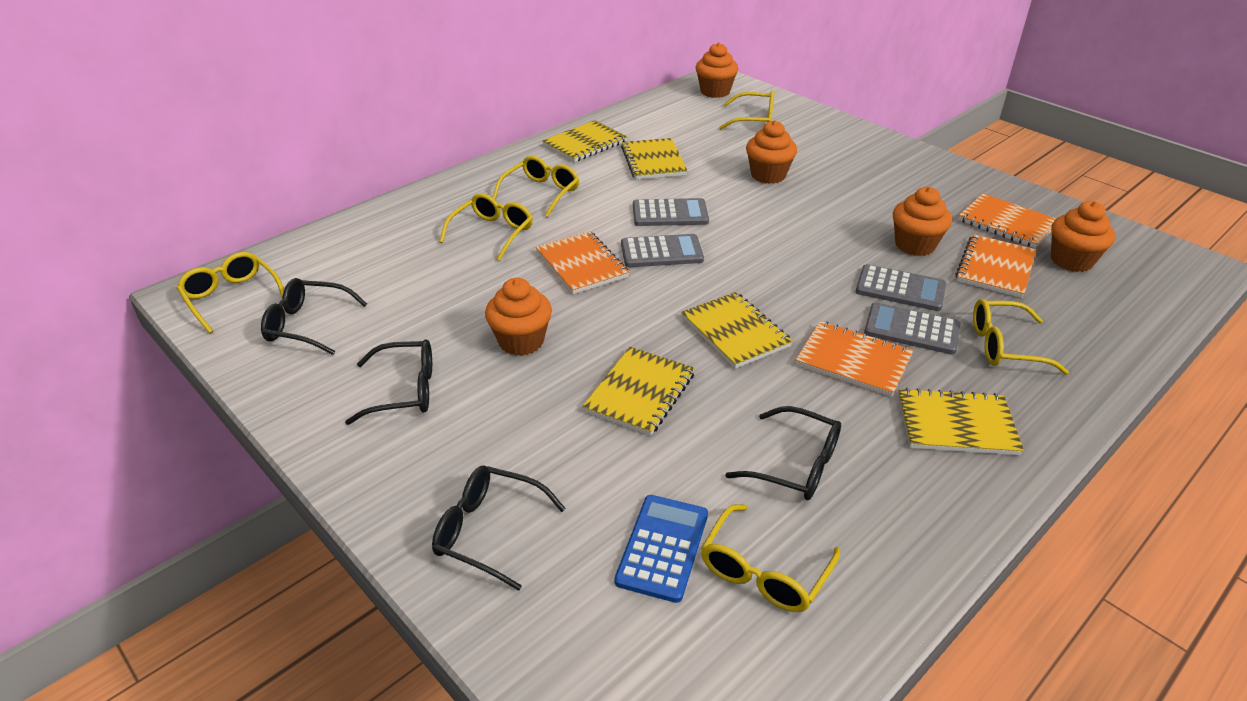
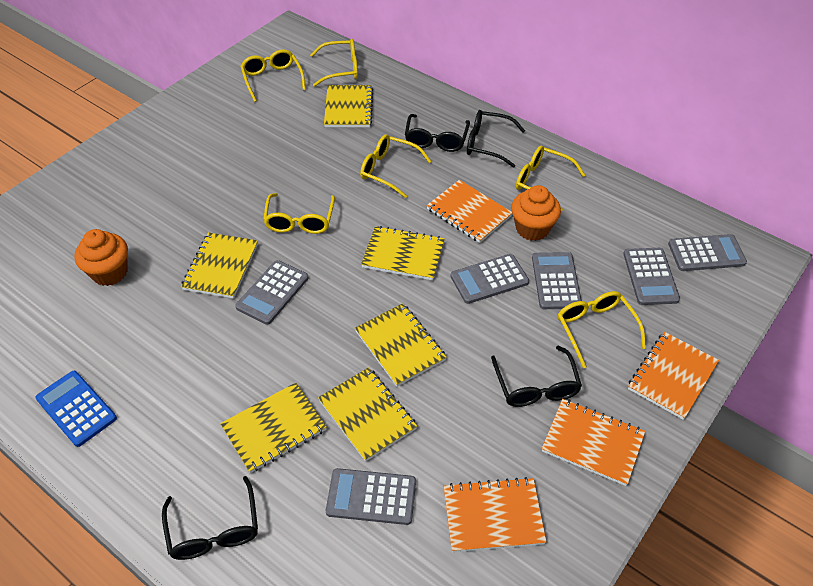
grey calculator: [621,234,704,267] [633,198,709,226] [856,264,946,311] [864,302,961,354] = 4 -> [235,260,308,325] [326,468,416,525] [450,254,529,304] [532,252,582,309] [623,248,680,305] [668,234,747,271] = 6
orange cupcake: [485,278,552,356] [696,43,738,98] [746,120,797,184] [893,187,952,256] [1051,201,1115,272] = 5 -> [74,229,128,286] [511,185,561,241] = 2
yellow notebook: [542,120,627,162] [582,347,695,436] [621,138,687,180] [681,292,793,369] [898,388,1024,455] = 5 -> [181,232,258,299] [220,383,326,473] [318,367,417,462] [324,85,373,127] [355,304,447,386] [361,226,445,280] = 6

